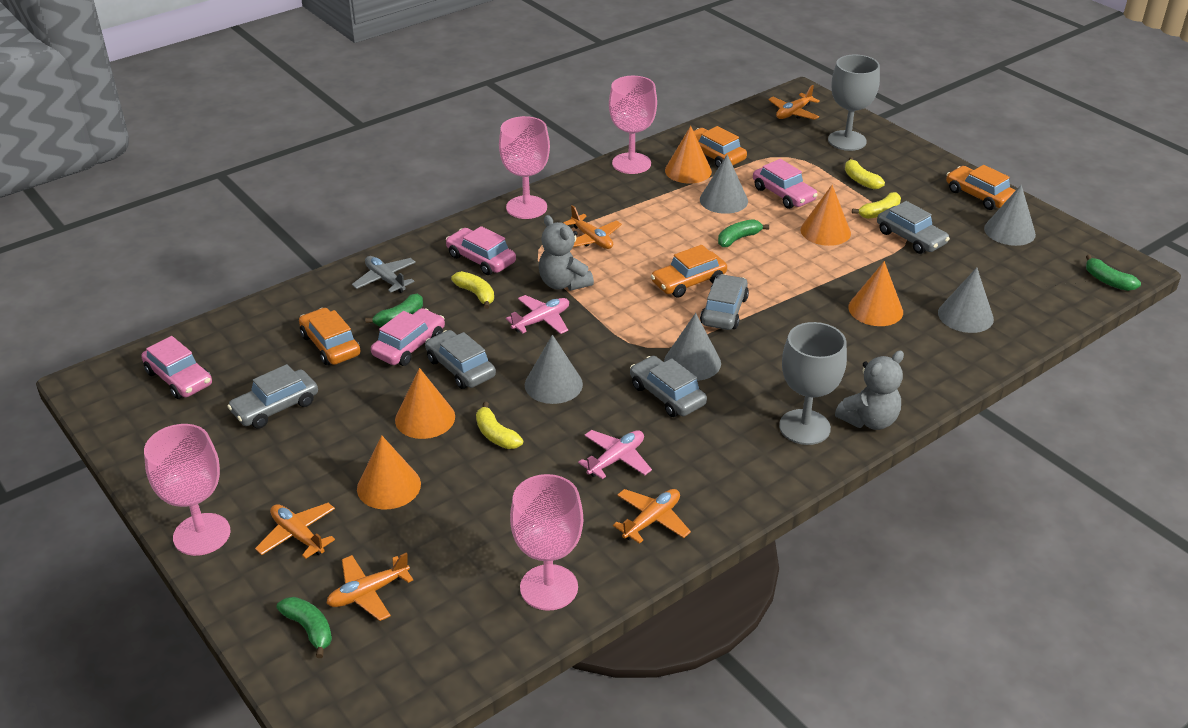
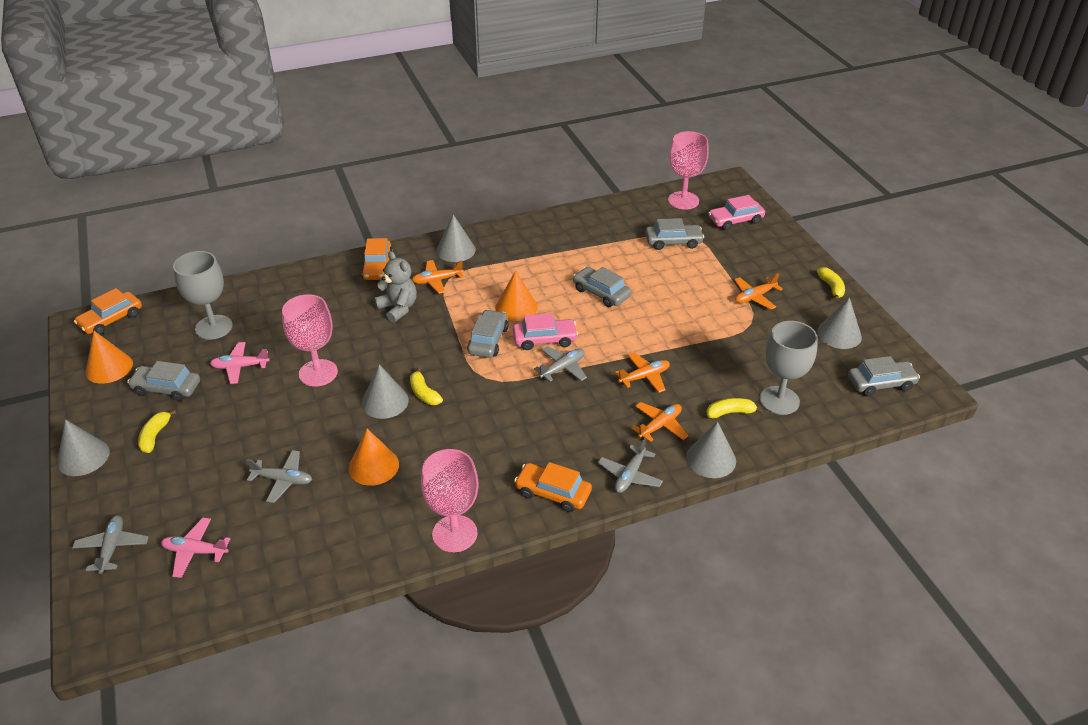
green banana: [277,597,332,658] [365,294,423,327] [718,219,769,247] [1086,255,1141,291] = 4 -> none = 0
grey plane: [352,256,416,293] = 1 -> [72,515,149,574] [247,450,312,503] [534,346,587,382] [598,438,663,493] = 4
grey teddy bear: [539,215,594,291] [835,351,904,430] = 2 -> [374,251,417,323] = 1
orange car: [299,308,360,365] [651,245,727,298] [684,126,747,168] [946,165,1016,210] = 4 -> [74,288,142,335] [361,238,393,280] [514,462,592,512] = 3
orange cone: [357,435,421,510] [395,368,455,439] [665,126,712,183] [801,185,851,246] [848,261,903,326] = 5 -> [85,331,133,384] [348,429,399,486] [495,271,538,321] = 3
orange plane: [255,503,335,559] [326,552,413,621] [563,205,622,249] [613,489,691,544] [768,85,820,120] = 5 -> [412,260,464,294] [615,353,670,393] [631,402,689,442] [734,273,783,309] = 4
pink car: [141,336,212,399] [371,308,445,366] [446,226,516,275] [753,159,818,209] = 4 -> [513,313,578,350] [708,195,765,230] = 2
pink goblet: [144,424,231,556] [499,116,550,219] [510,474,583,611] [609,76,657,174] = 4 -> [282,294,338,387] [421,449,479,552] [668,131,709,210] = 3

